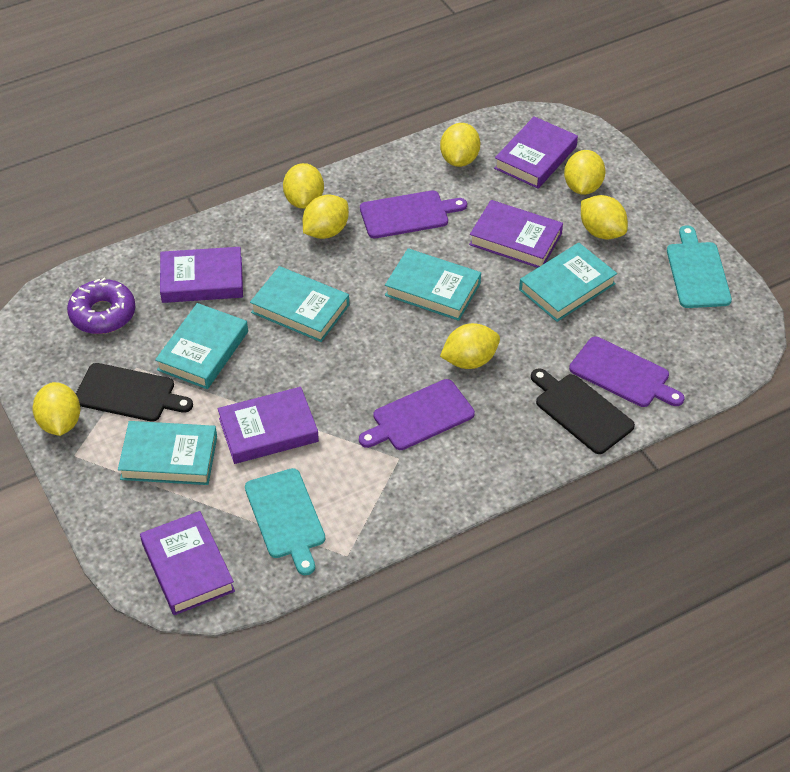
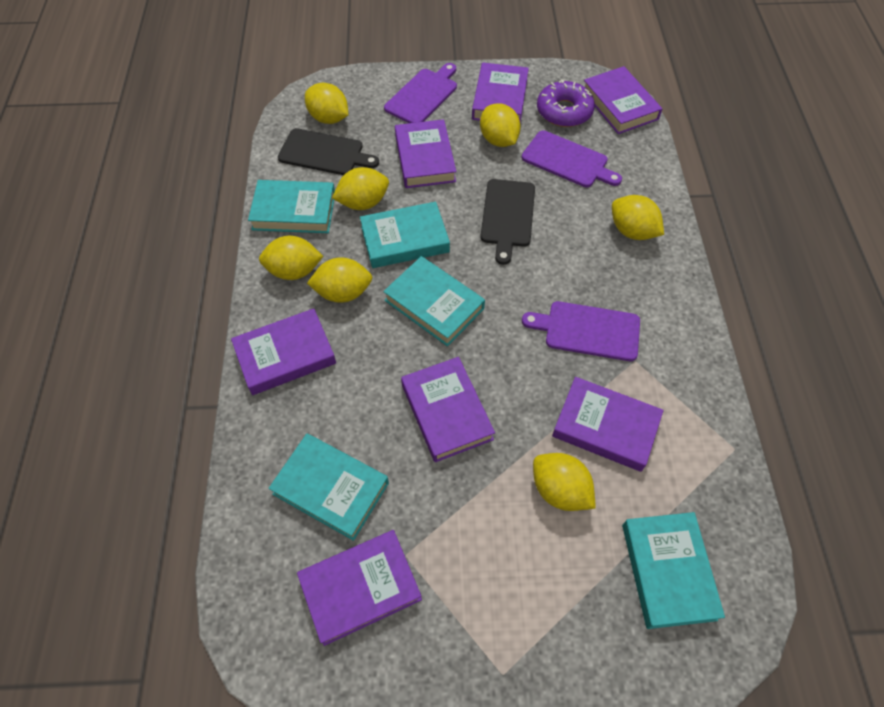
purple book: [140,511,235,615] [160,247,243,303] [218,387,319,464] [469,200,563,268] [494,116,578,189] = 5 -> [231,308,336,395] [297,530,422,646] [395,119,456,188] [401,357,495,462] [472,63,529,122] [552,377,664,472] [584,66,662,134] = 7
turquoise cutting board: [245,468,325,575] [667,225,732,308] = 2 -> none = 0

